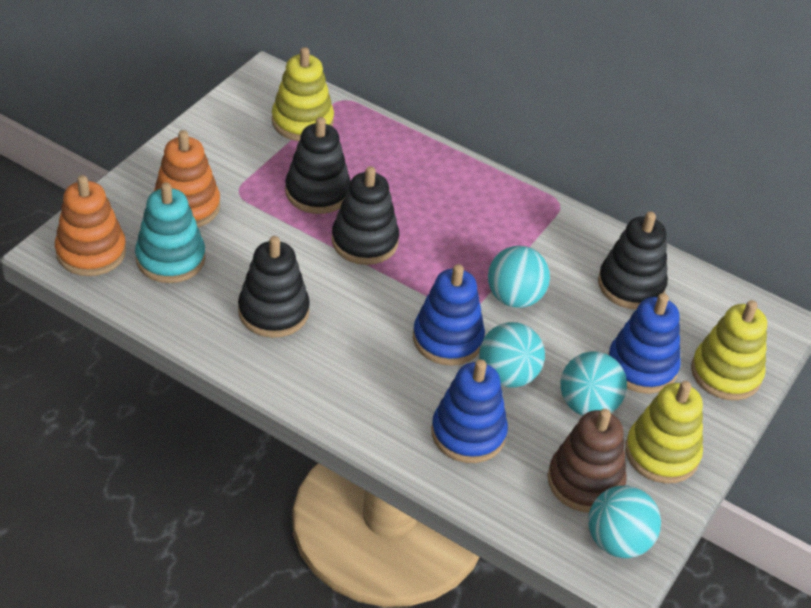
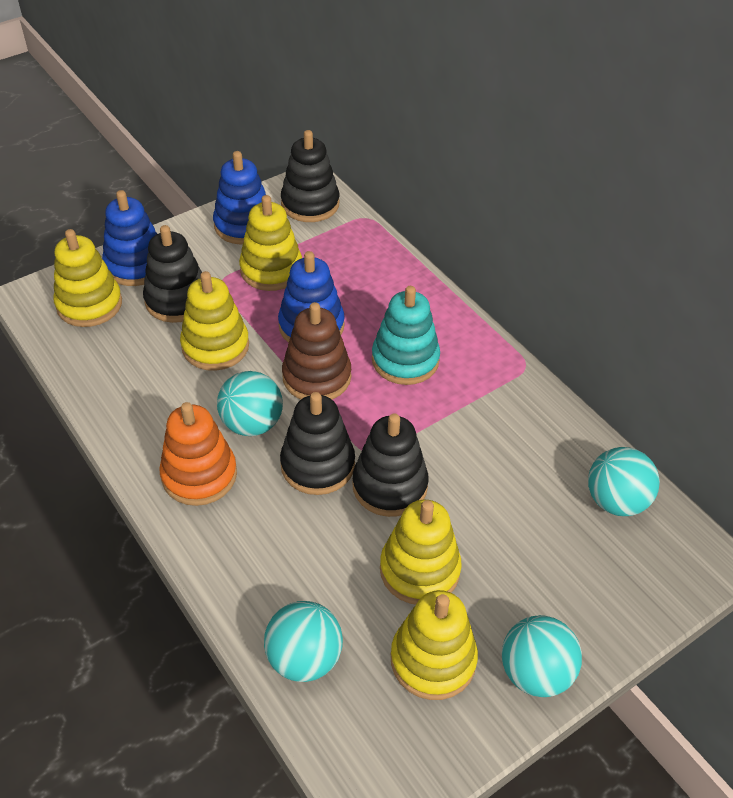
orange stacking toy: [55,175,126,276] [154,130,220,227] = 2 -> [159,402,237,506] = 1
yellow stacking toy: [272,47,334,141] [625,381,703,484] [691,300,767,400] = 3 -> [53,229,122,327] [180,271,249,371] [239,195,302,291] [380,500,462,605] [391,590,478,700] = 5

